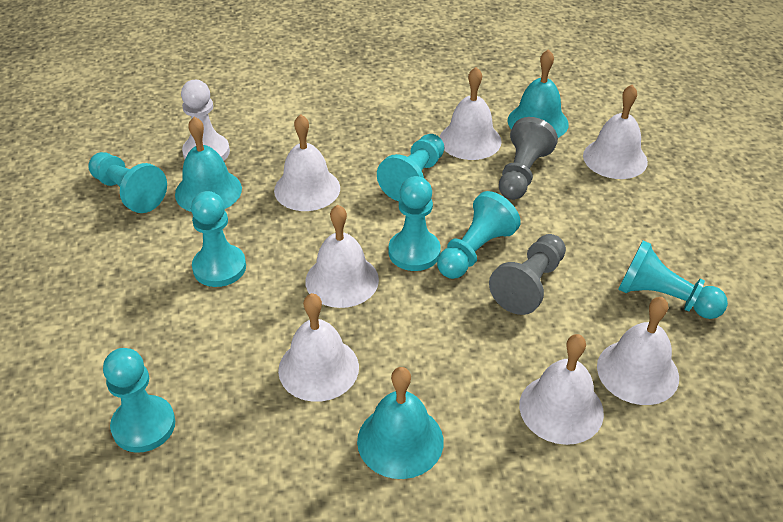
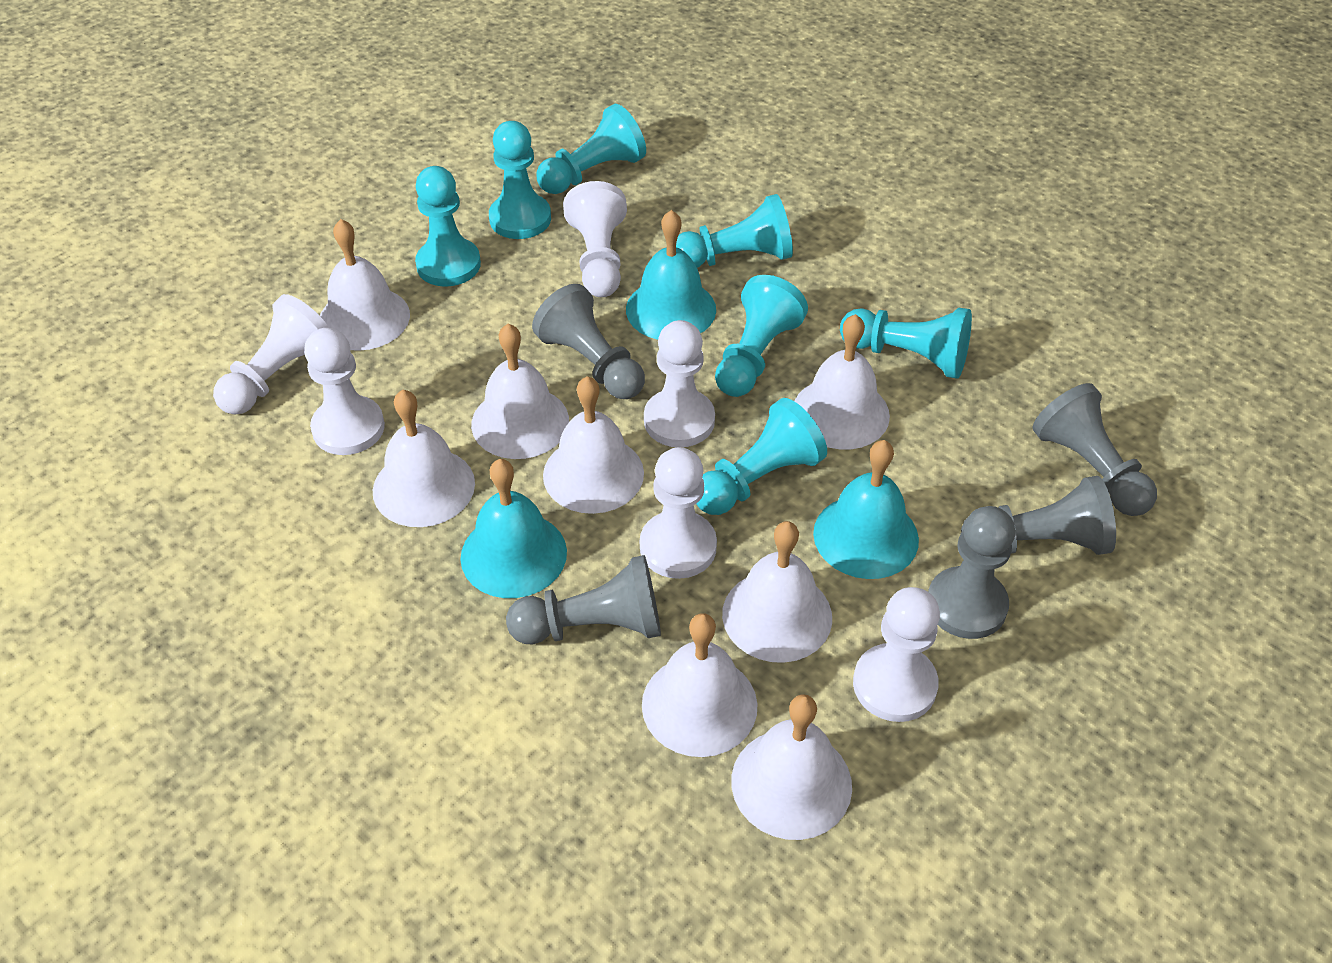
grey pawn: [489,234,566,315] [499,117,558,200] = 2 -> [506,555,661,645] [532,284,645,399] [928,506,1015,639] [961,476,1116,555] [1032,383,1157,516] = 5
white bell: [274,114,340,211] [278,293,359,402] [305,205,379,308] [440,67,502,160] [519,334,604,445] [583,85,648,179] [597,297,679,405] = 7 -> [320,219,410,351] [373,389,475,527] [471,324,569,459] [543,376,644,514] [642,613,758,757] [722,521,832,663] [731,694,852,840] [795,314,890,449] = 8
white pawn: [181,80,230,161] = 1 -> [213,294,329,415] [304,328,385,455] [563,181,627,297] [640,447,717,579] [644,320,715,447] [853,587,940,722] = 6

